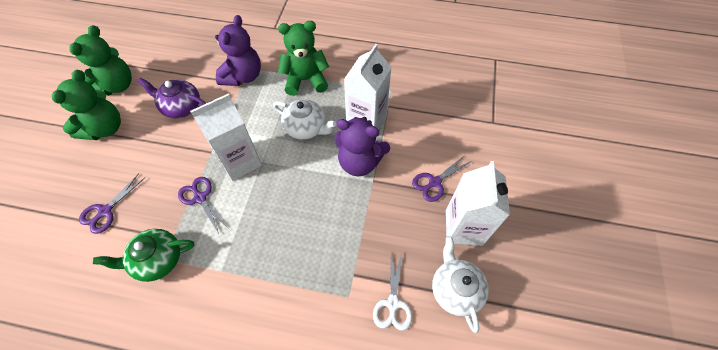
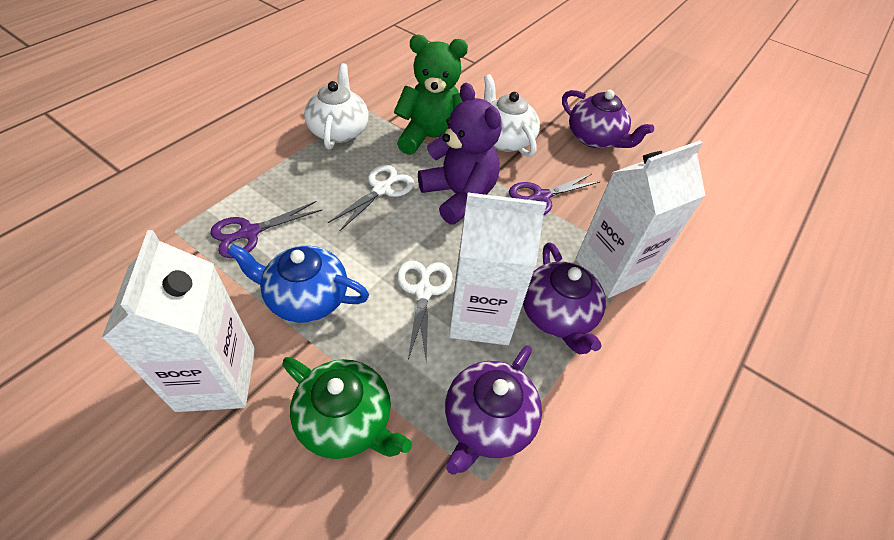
blue teapot: none = 0 -> [227,244,369,323] = 1
green teddy bear: [52,70,121,140] [69,25,132,96] [278,21,329,96] = 3 -> [394,35,468,155] = 1
purple scissors: [79,173,145,234] [178,177,229,234] [412,155,472,202] = 3 -> [210,201,322,258] [509,174,600,216] = 2
purple teapot: [137,78,206,118] = 1 -> [445,345,542,475] [523,242,606,354] [562,90,654,148] = 3
purple teddy bear: [215,15,261,86] [334,117,390,176] = 2 -> [418,83,502,225] = 1
white scissors: [373,253,412,331] = 1 -> [328,165,414,232] [397,260,453,364] = 2

